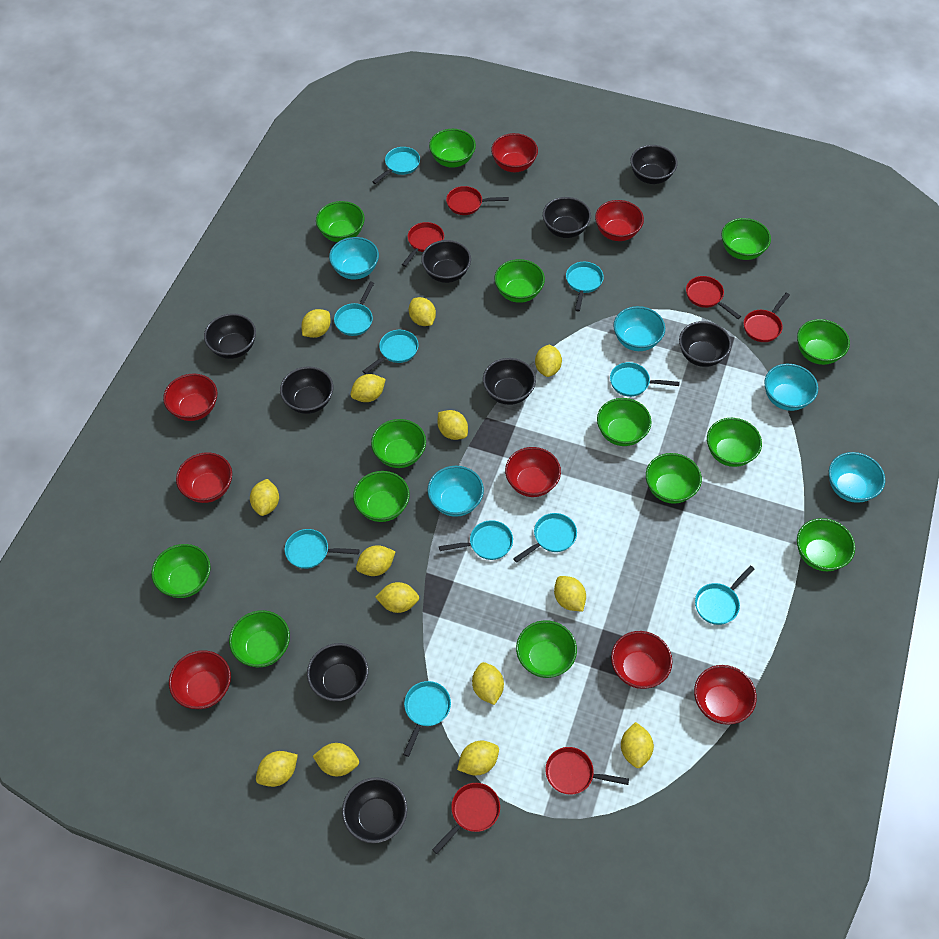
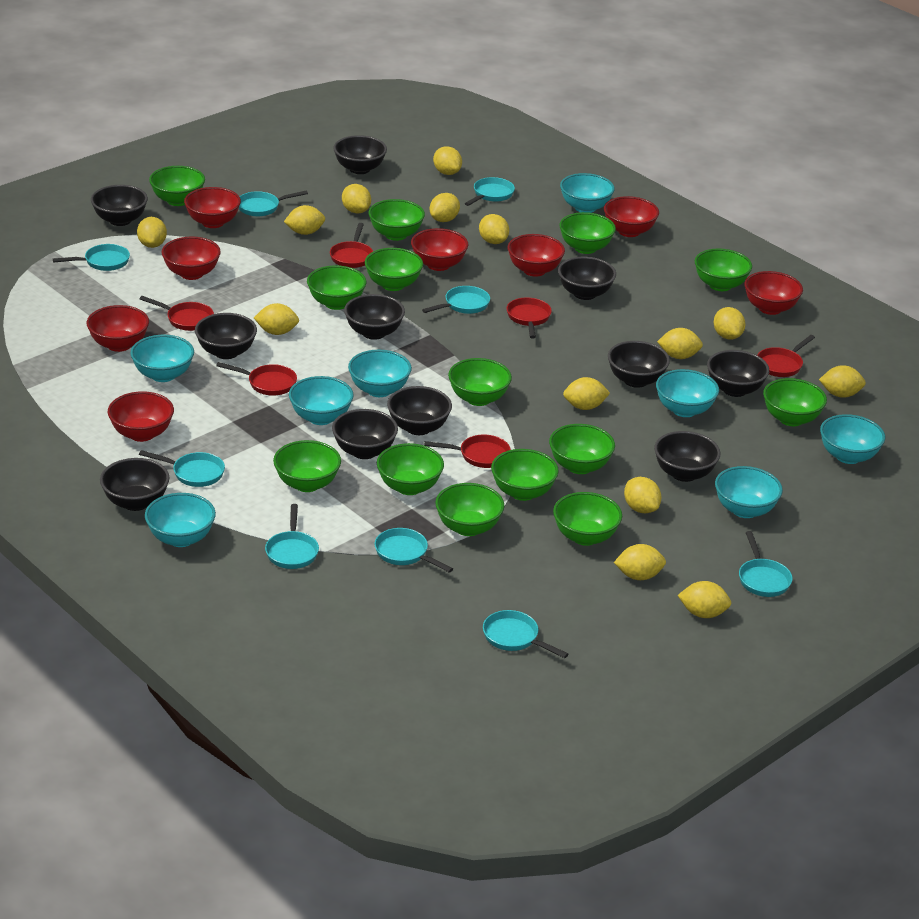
black bowl: [204,313,256,359] [280,367,333,414] [307,643,368,702] [342,777,408,843] [421,240,471,283] [483,358,536,405] [543,197,591,238] [630,145,678,184] [679,321,732,367] = 9 -> [91,185,148,226] [100,458,170,511] [195,313,257,359] [332,409,398,459] [333,135,387,174] [344,294,405,340] [387,386,452,435] [558,257,616,300] [608,341,670,388] [654,431,720,482] [707,350,769,397] = 11
turquoise bowl: [329,237,379,279] [427,466,484,517] [614,306,665,351] [764,364,818,411] [829,452,885,503] = 5 -> [130,335,194,382] [145,493,216,547] [289,376,354,425] [348,350,412,397] [560,173,615,213] [656,369,719,417] [715,466,783,518] [820,414,885,464] = 8
turquoise pan: [285,529,360,569] [334,281,374,336] [363,330,418,374] [372,147,420,184] [403,681,451,757] [439,520,513,560] [513,513,577,563] [566,262,604,311] [610,362,680,397] [695,566,755,625] = 10 -> [53,244,130,271] [139,450,225,487] [239,190,308,216] [265,504,319,569] [375,528,453,572] [422,286,490,314] [465,177,515,206] [483,610,568,658] [739,531,793,597] = 9

